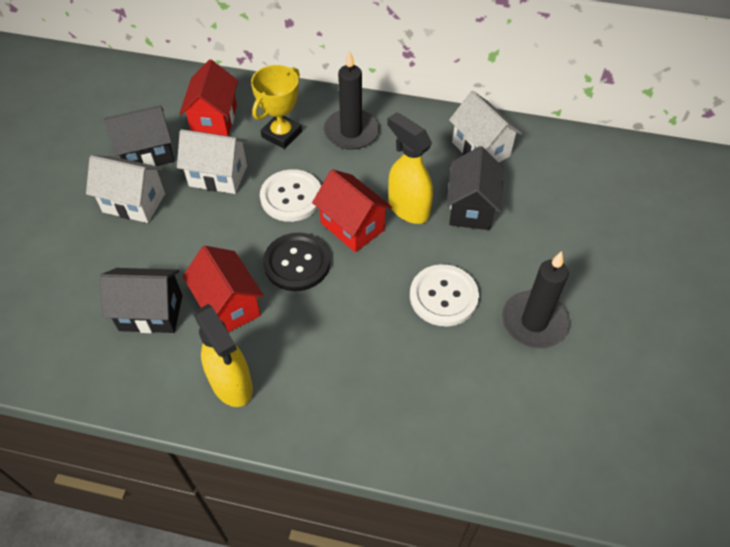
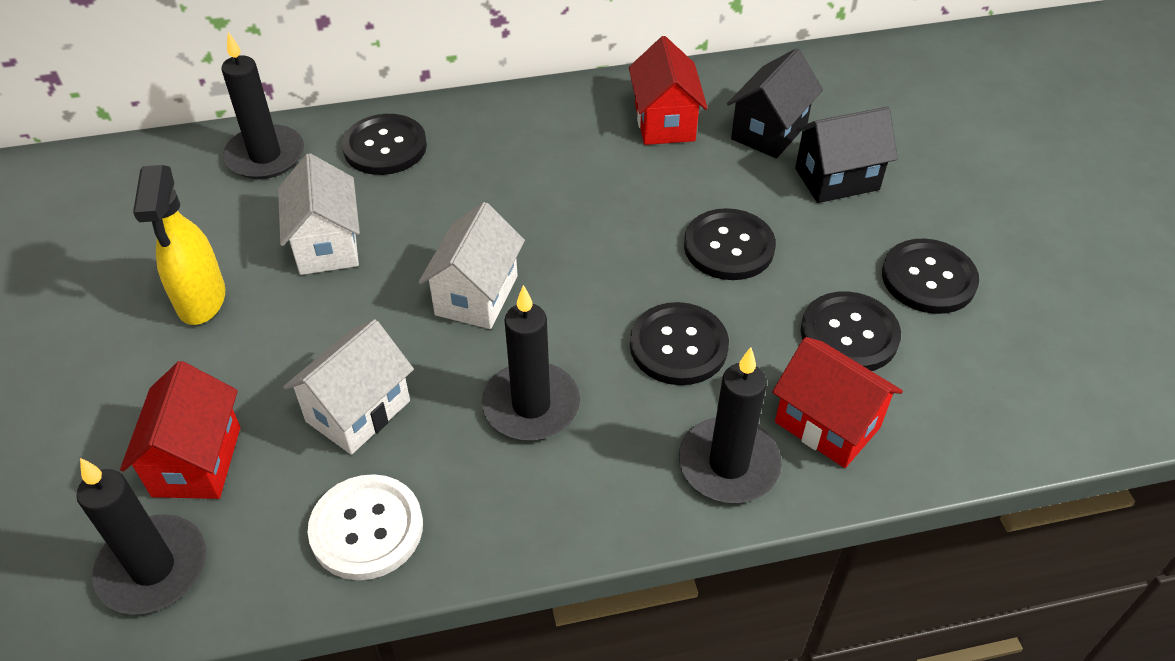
black button: [263,233,330,291] = 1 -> [342,114,427,175] [630,302,729,385] [684,208,776,280] [801,291,901,371] [882,239,979,314] = 5
black candle: [324,50,379,150] [502,251,569,349] = 2 -> [76,458,206,615] [222,32,304,179] [482,285,580,440] [679,347,782,503] = 4
black house: [100,268,183,333] [104,105,175,166] [446,146,504,230] = 3 -> [727,48,823,158] [795,107,898,203] = 2
white button: [260,169,321,222] [410,264,479,327] = 2 -> [308,474,423,580] = 1
yellow spray bottle: [194,304,253,407] [387,112,433,224] = 2 -> [133,165,225,325] = 1
yellow trophy: [251,65,302,149] = 1 -> none = 0

